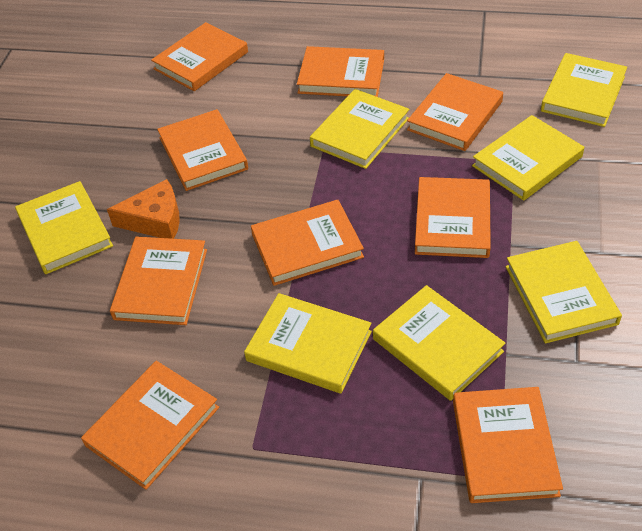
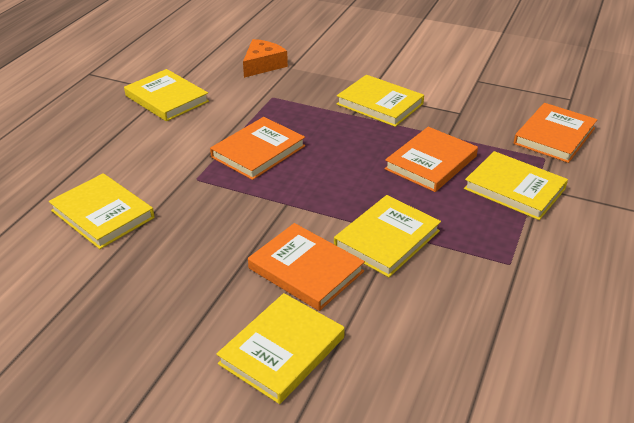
orange book: [81,361,219,490] [110,237,207,325] [151,22,248,91] [157,109,248,191] [251,200,364,286] [297,46,384,97] [407,73,503,151] [415,177,491,258] [453,387,563,503] = 9 -> [210,117,305,180] [248,223,365,311] [385,127,478,192] [514,103,597,163] = 4
yellow book: [15,181,113,274] [244,293,372,393] [310,89,409,169] [373,285,505,401] [472,115,584,201] [505,241,622,343] [541,53,627,127] = 7 -> [49,173,155,249] [124,69,209,121] [216,293,345,404] [334,195,441,277] [337,75,424,127] [464,151,568,220] = 6

